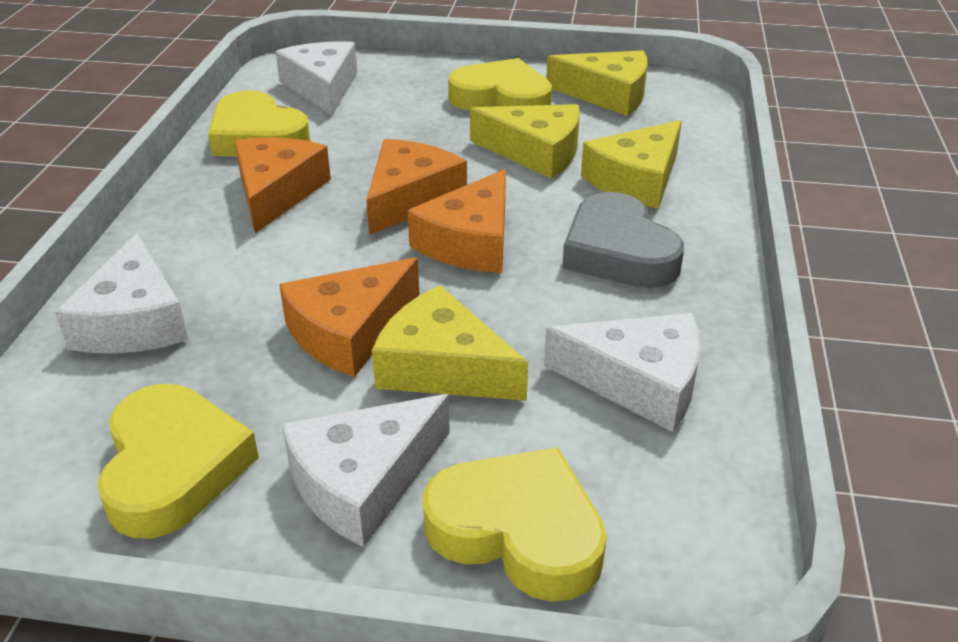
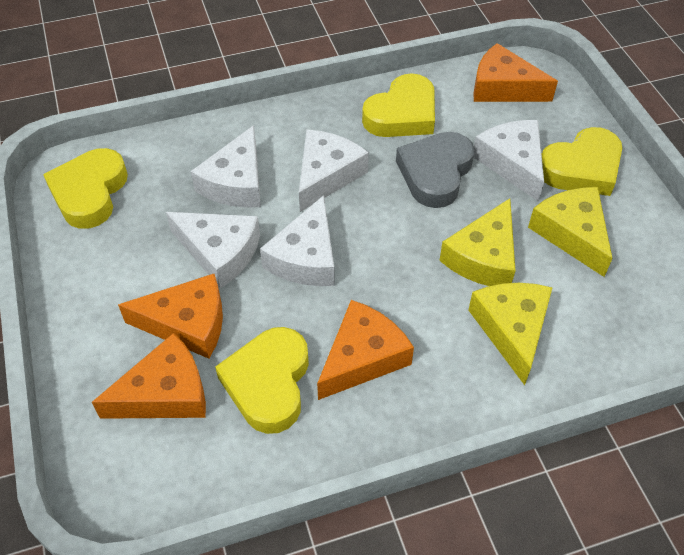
white cheese: [55,233,188,354] [275,41,357,115] [282,394,450,547] [544,313,701,432] = 4 -> [166,212,260,289] [191,125,261,208] [260,195,335,286] [299,130,369,212] [473,120,544,202] = 5
yellow cheese: [372,285,528,401] [470,104,580,179] [546,50,648,116] [581,120,682,209] = 4 -> [439,198,516,286] [468,283,553,385] [528,187,613,277] = 3

